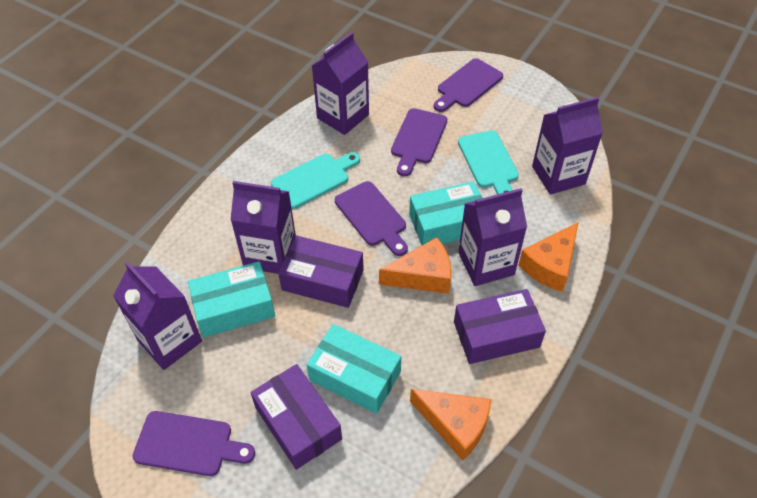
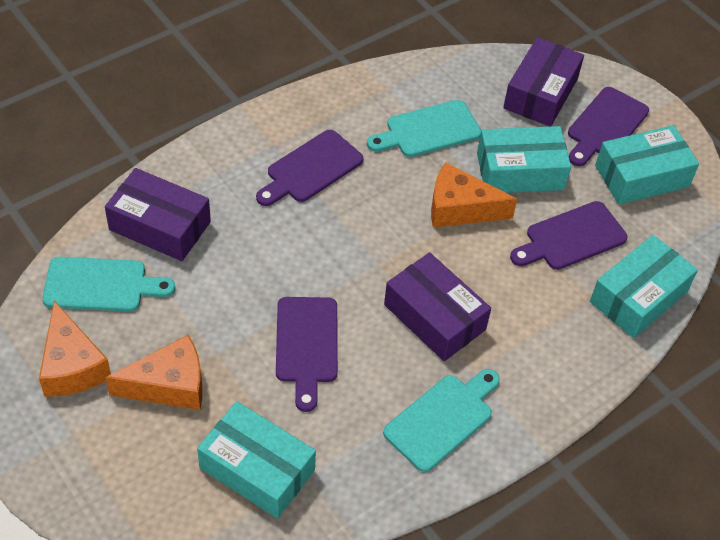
purple carton: [113,261,202,370] [230,181,296,274] [312,32,369,135] [458,188,527,286] [532,97,603,195] = 5 -> none = 0
turquoise box: [188,261,275,337] [307,324,401,414] [409,181,482,245] = 3 -> [197,401,316,518] [477,126,571,193] [590,235,698,338] [595,125,699,205] = 4
turquoise cutting board: [271,152,360,209] [458,130,519,194] = 2 -> [42,257,175,312] [367,100,481,157] [383,369,500,472] = 3

